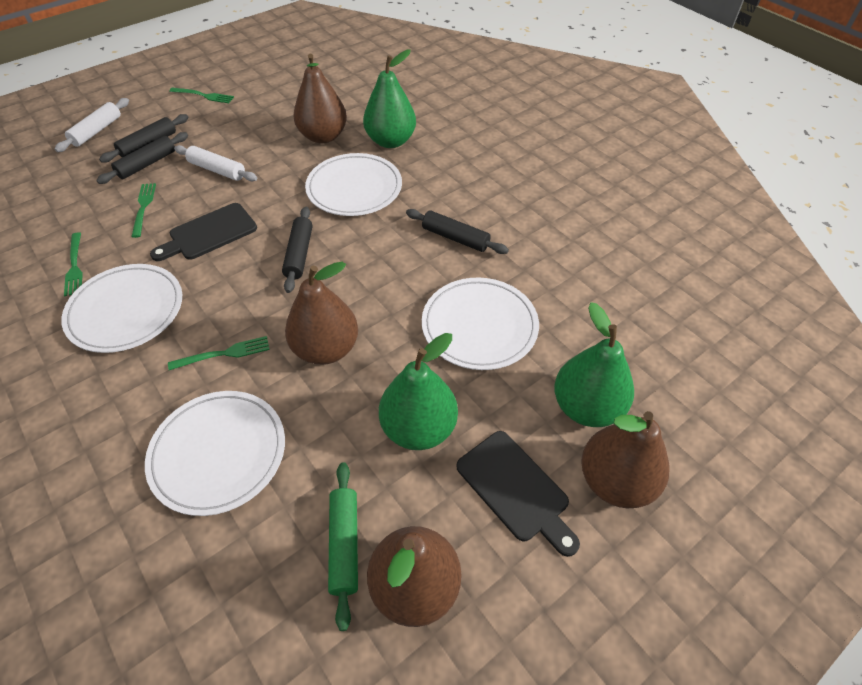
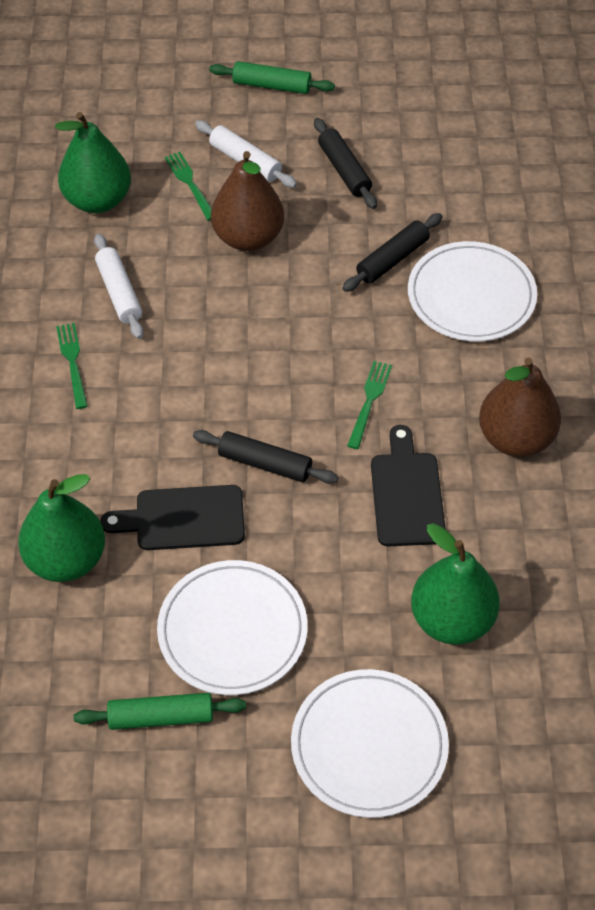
black rolling pin: [96,132,188,184] [99,114,188,163] [282,207,313,293] [406,209,509,254] = 4 -> [193,430,338,484] [314,118,377,209] [342,213,443,292] = 3
brown pear: [285,262,358,365] [293,54,347,144] [367,526,461,627] [581,411,669,508] = 4 -> [211,151,284,251] [479,357,561,457] = 2
green fork: [64,232,83,296] [131,183,156,238] [168,336,269,370] [169,88,234,103] = 4 -> [56,323,88,409] [165,152,212,221] [347,361,392,449] = 3
green rolling pin: [328,462,358,631] = 1 -> [73,693,246,730] [209,61,335,94] = 2
white plate: [61,264,182,353] [145,391,285,516] [305,153,402,216] [422,278,539,370] = 4 -> [157,560,307,695] [291,669,449,818] [408,241,537,342] = 3

